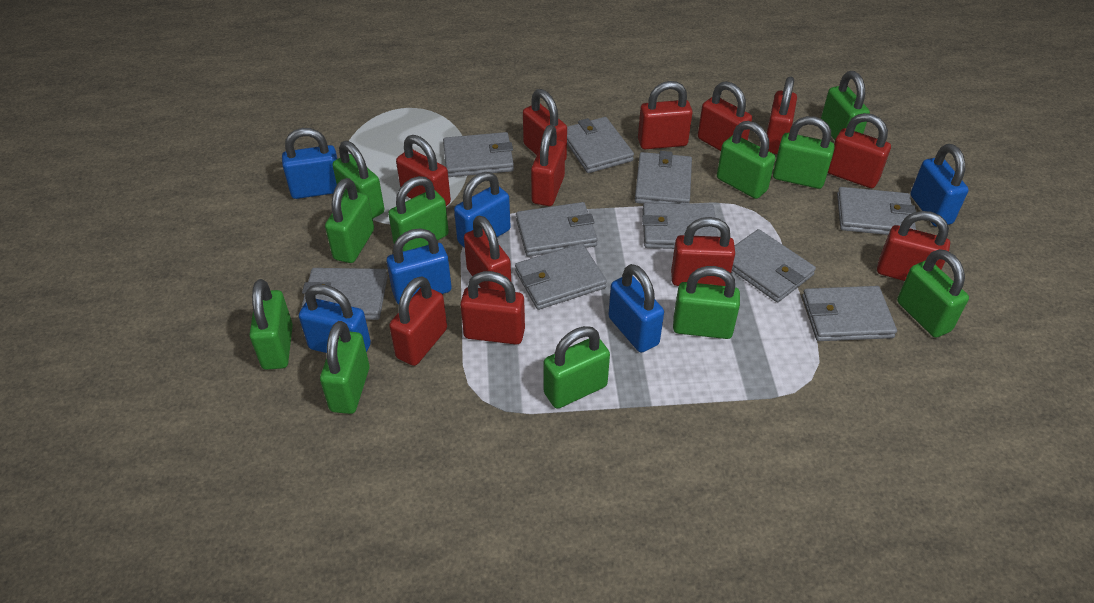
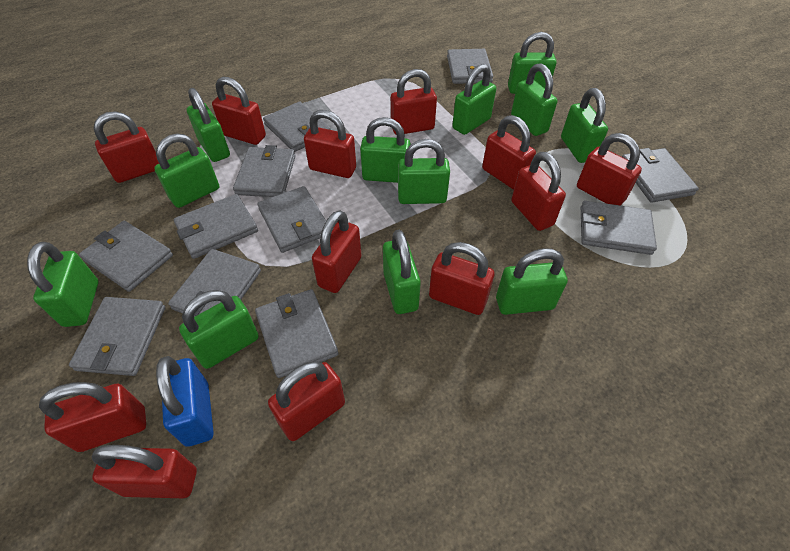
blue padlock: [282,128,338,199] [299,284,371,353] [387,228,451,305] [454,172,511,248] [608,264,664,353] [910,144,969,227] = 6 -> [156,356,214,447] = 1
green padlock: [249,279,293,370] [320,321,370,414] [325,178,374,263] [332,141,384,218] [388,176,449,251] [543,326,610,409] [673,266,740,339] [717,121,776,199] [773,116,835,189] [821,71,870,140] [897,249,969,338] = 11 -> [27,242,99,327] [154,133,219,208] [179,290,259,369] [187,88,230,162] [360,117,411,183] [383,230,421,314] [398,139,450,204] [452,64,496,135] [496,248,568,315] [508,32,557,94] [511,63,558,136] [561,88,608,163] = 12
grey wallet: [301,268,388,320] [443,132,514,177] [515,243,607,310] [516,202,598,257] [567,117,634,173] [635,151,692,204] [642,203,718,249] [732,229,816,302] [802,286,897,341] [837,187,916,235] = 10 -> [69,297,165,376] [79,221,173,292] [168,249,261,317] [174,194,258,259] [233,145,295,197] [255,289,338,378] [257,186,326,253] [263,101,331,152] [447,49,493,84] [581,201,657,255] [622,148,699,203] = 11

